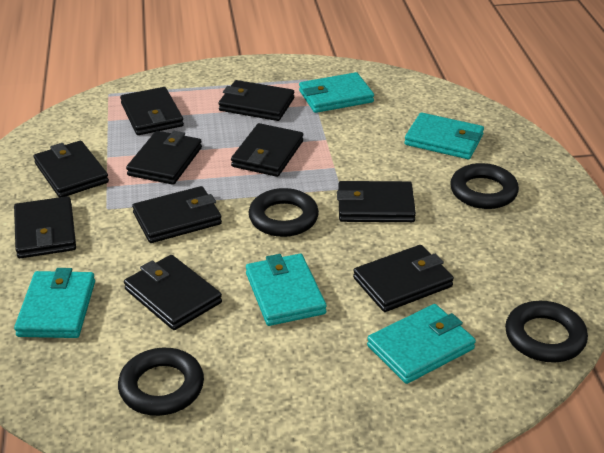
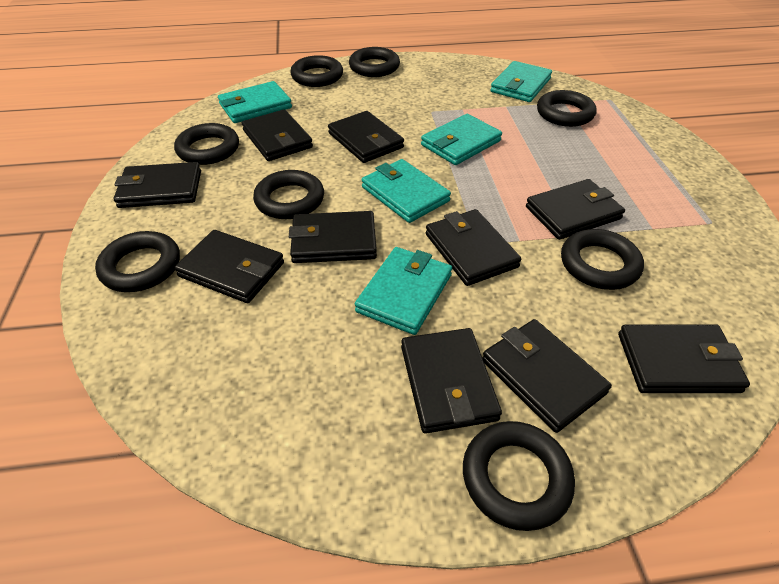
black ring: [118,348,204,416] [249,188,319,237] [450,163,519,209] [505,301,588,363] = 4 -> [95,231,180,292] [174,123,239,165] [253,170,324,219] [290,55,343,87] [349,47,400,77] [463,421,575,531] [537,90,597,127] [561,229,644,290] = 8

